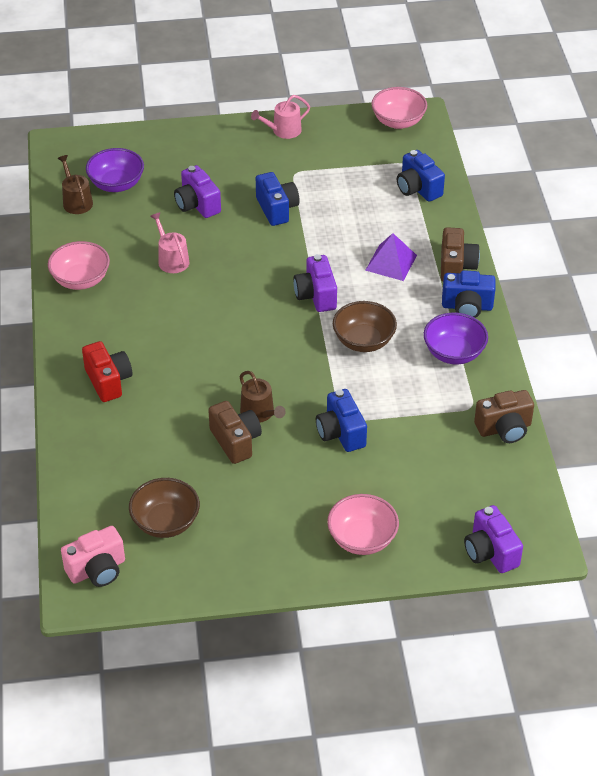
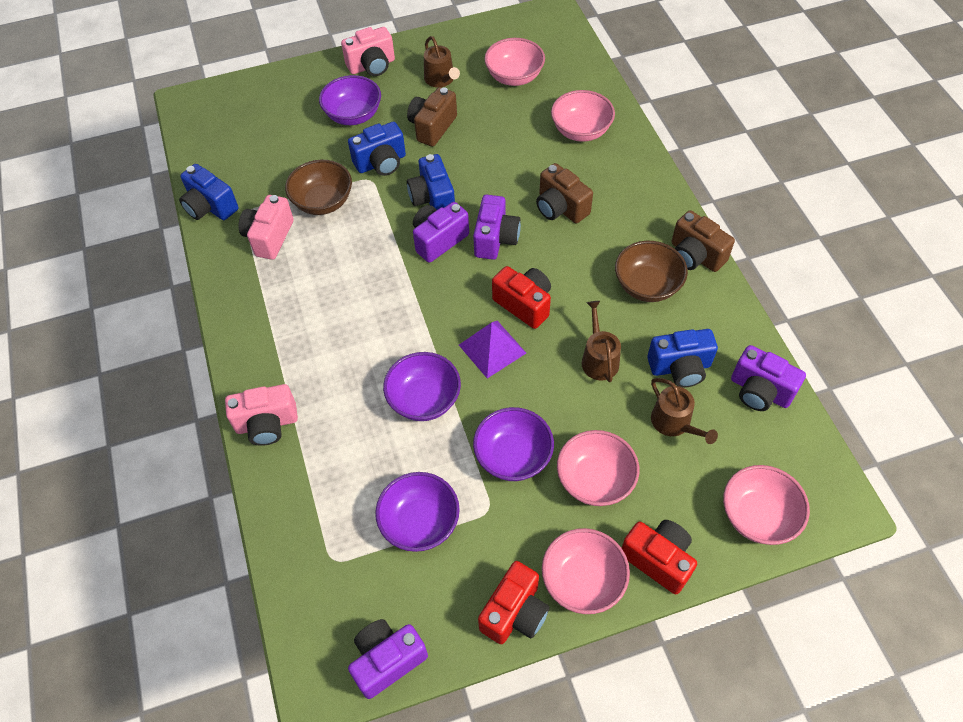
brown watering can: [57,155,93,214] [240,371,286,423] = 2 -> [424,36,460,87] [582,301,621,382] [651,378,718,444] = 3
pink bowl: [48,241,110,290] [327,494,399,555] [371,87,427,129] = 3 -> [484,38,545,86] [542,528,630,614] [551,90,615,142] [557,430,639,506] [723,465,810,545] = 5
pink camera: [61,526,125,587] = 1 -> [225,384,298,446] [239,195,294,260] [341,27,395,76] = 3
pink watering can: [150,212,189,273] [251,95,310,139] = 2 -> none = 0
purple bowl: [86,148,144,192] [423,313,488,364] = 2 -> [319,75,381,125] [375,472,460,552] [383,352,461,421] [473,407,554,481] = 4
purple camera: [174,165,221,218] [293,254,337,312] [464,505,523,573] = 3 -> [348,619,428,699] [413,202,469,263] [473,195,521,260] [731,345,806,411] = 4
red camera: [82,341,132,402] = 1 -> [478,561,550,644] [492,266,551,329] [622,520,697,594] = 3

